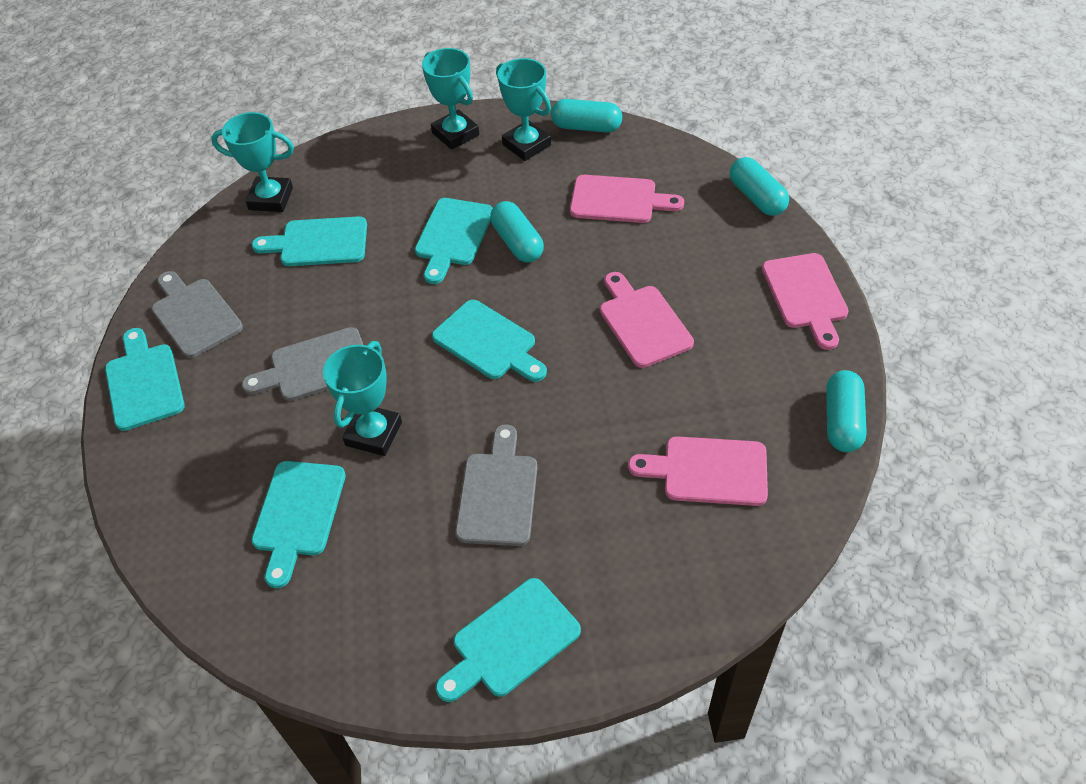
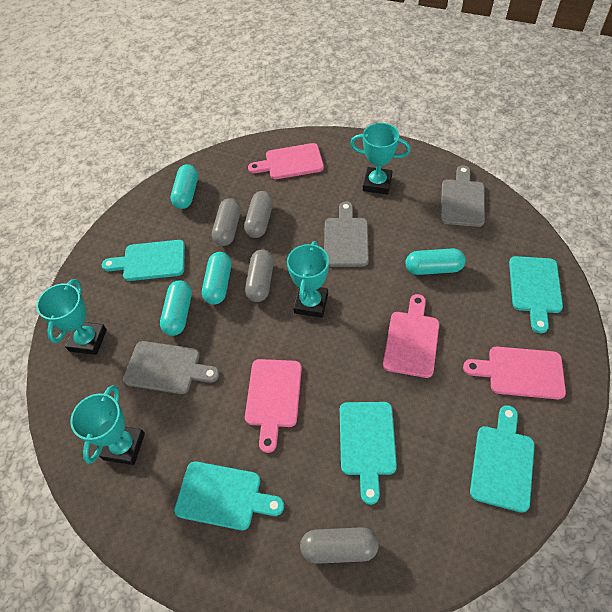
grey capsule: none = 0 -> [212,198,241,246] [244,191,273,238] [245,249,274,302] [300,527,379,564] = 4
turquoise cutting board: [105,328,185,431] [252,216,367,266] [252,461,346,588] [415,198,493,284] [432,300,547,382] [436,578,581,702] = 6 -> [102,240,185,281] [174,461,284,530] [340,402,397,505] [470,405,535,513] [509,256,563,333] = 5

